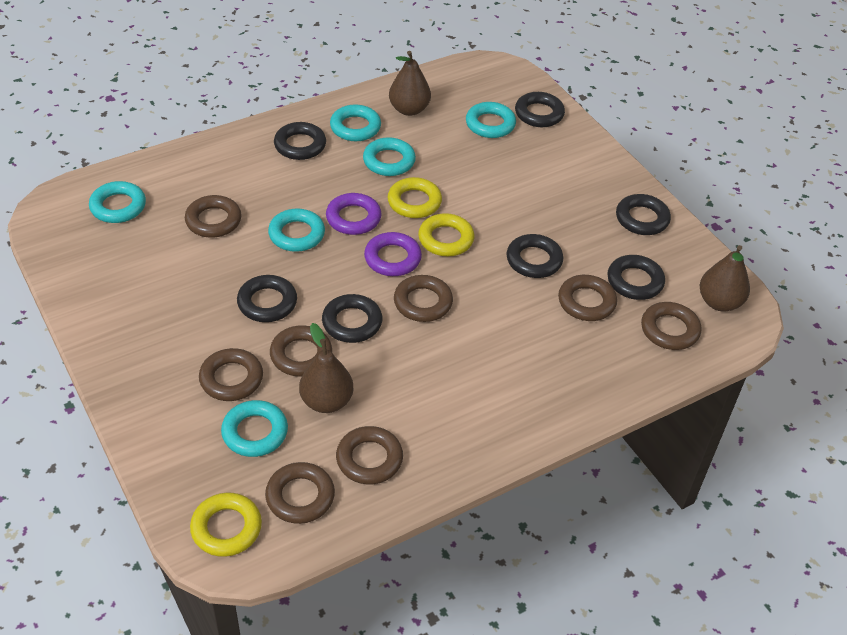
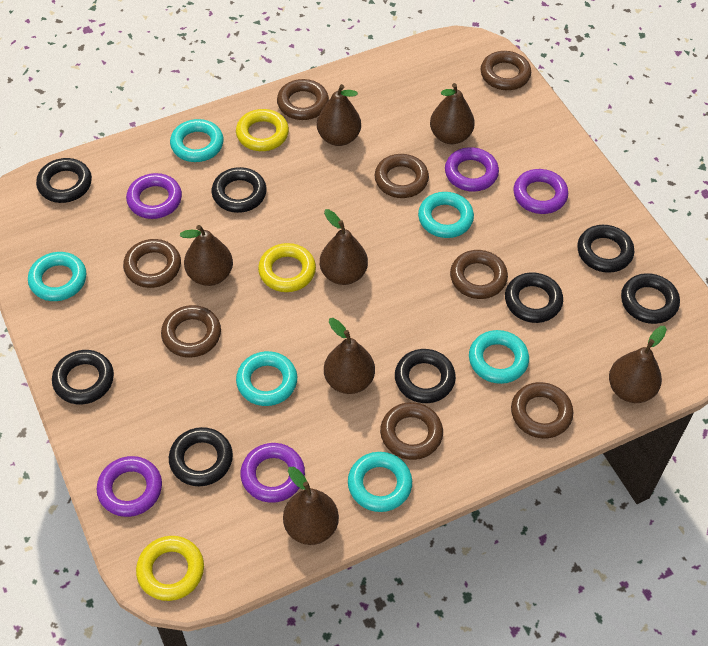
black ring: [237,275,297,322] [274,122,326,160] [322,294,382,343] [507,234,563,278] [515,92,565,127] [607,255,665,300] [616,194,671,235] = 7 -> [36,158,92,203] [52,350,114,404] [169,427,233,486] [212,167,267,213] [395,349,456,403] [505,272,563,323] [577,225,634,273] [621,273,680,324] = 8
brown pear: [299,323,354,413] [389,51,431,116] [699,245,750,311] = 3 -> [180,225,233,286] [283,467,339,545] [317,84,361,146] [320,209,368,285] [324,318,375,394] [430,83,475,144] [609,326,667,403] = 7
purple ring: [326,193,381,235] [364,232,422,276] = 2 -> [97,456,162,517] [126,173,182,219] [240,443,305,503] [445,147,499,192] [513,169,568,214] = 5

